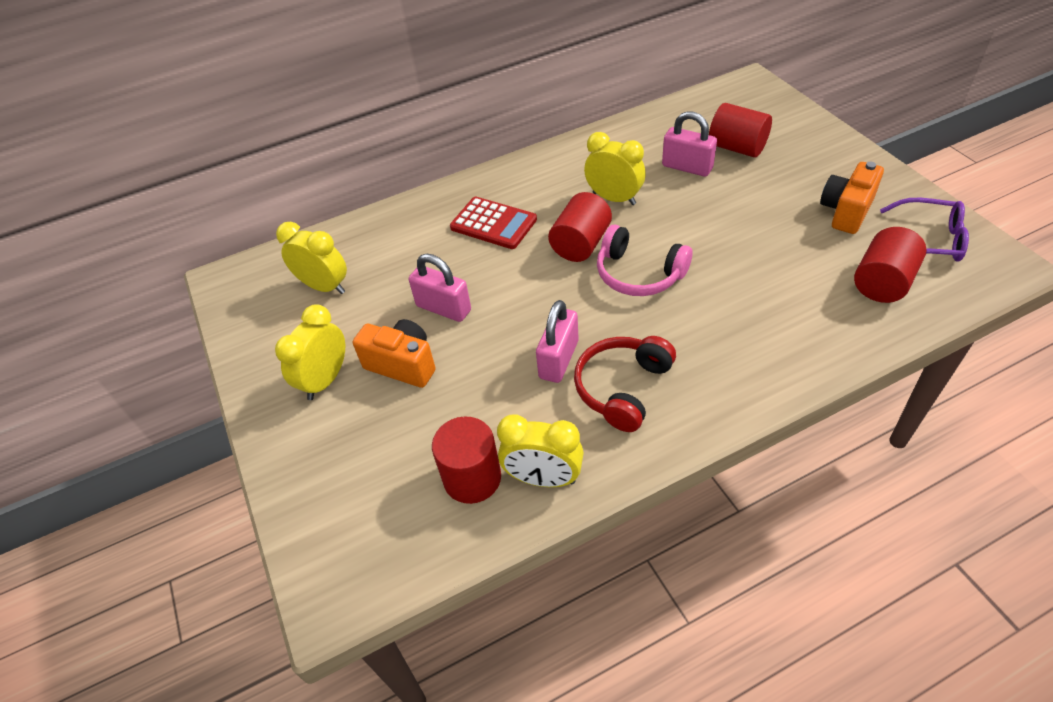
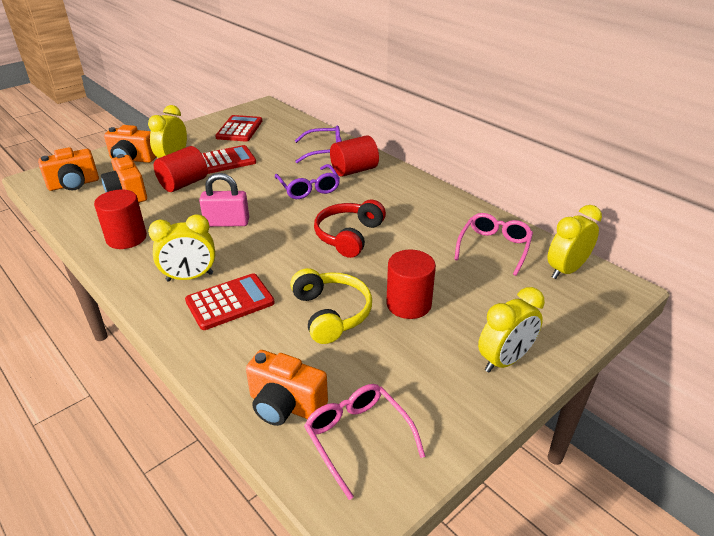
orange camera: [353,319,436,388] [820,162,884,234] = 2 -> [38,147,99,191] [101,154,147,203] [104,125,156,163] [246,350,328,426] = 4
pink glasses: none = 0 -> [304,384,425,500] [454,213,533,276] = 2
pink headphones: [597,224,693,296] = 1 -> none = 0
pink padlock: [409,254,471,322] [536,300,579,383] [662,111,717,177] = 3 -> [199,173,249,227] = 1
purple glasses: [880,198,969,262] = 1 -> [275,164,340,199] [295,126,342,163] = 2
red calculator: [450,197,537,249] = 1 -> [185,273,275,330] [201,145,256,174] [215,115,262,142] = 3
yellow headphones: none = 0 -> [290,268,372,344] = 1

